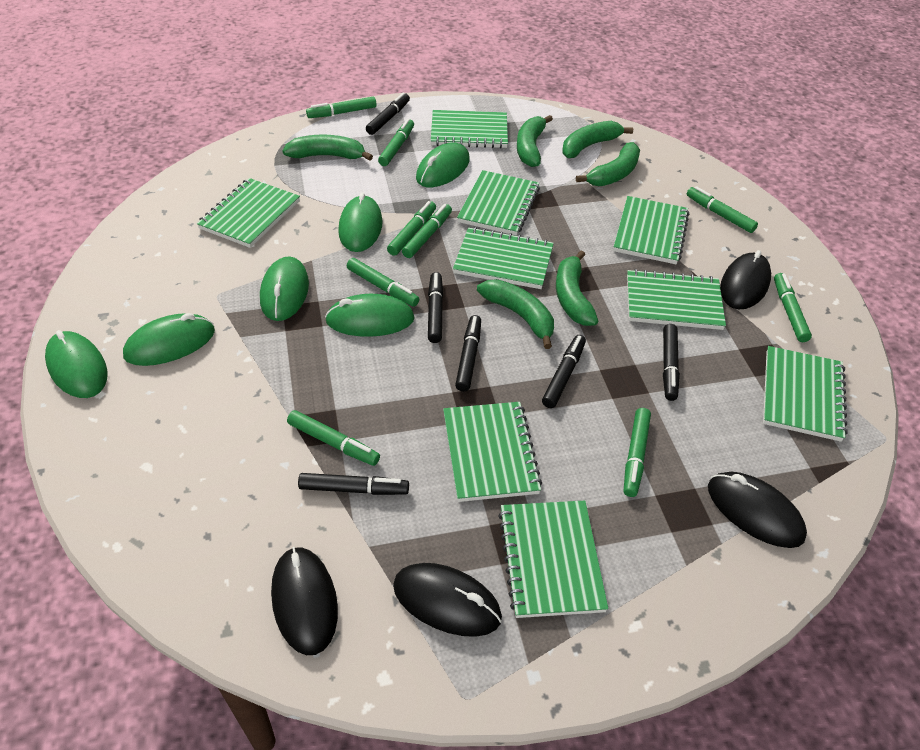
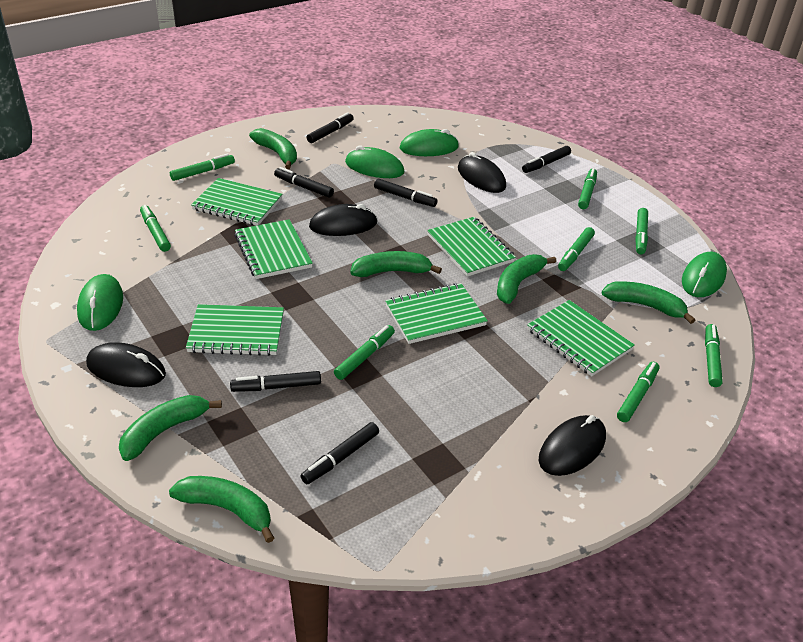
green marker: [287,410,380,466] [306,97,377,118] [347,258,419,307] [378,119,414,166] [387,201,436,256] [402,204,452,258] [624,408,651,497] [687,186,758,233] [774,273,812,342] = 9 -> [140,205,171,252] [170,153,235,181] [334,325,395,380] [558,227,595,271] [578,168,597,209] [617,362,659,422] [635,208,648,254] [705,324,723,387] = 8
green mouse: [45,330,108,398] [123,313,215,366] [260,256,309,321] [325,294,415,337] [338,192,383,252] [416,142,470,187] = 6 -> [77,274,123,331] [345,145,405,178] [400,129,459,156] [682,252,727,297] = 4
green notebook: [197,178,300,248] [431,110,508,148] [443,402,542,502] [453,227,554,289] [457,170,540,236] [498,500,609,618] [613,196,689,264] [627,269,726,330] [763,346,848,442] = 9 -> [186,304,284,356] [191,178,282,226] [234,219,313,279] [385,283,488,344] [427,217,516,277] [527,300,635,376] = 6

